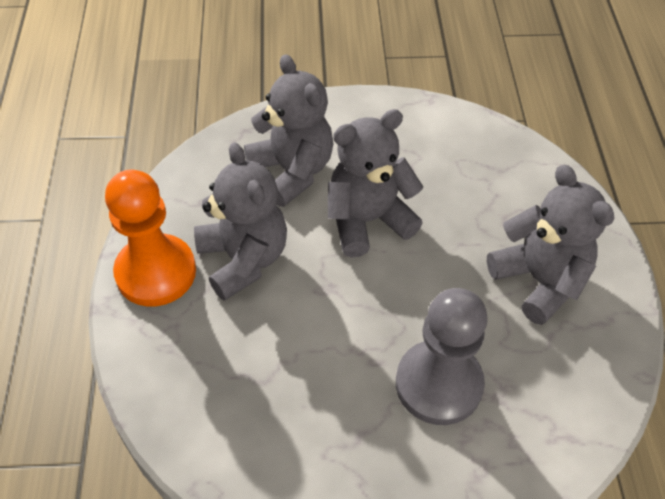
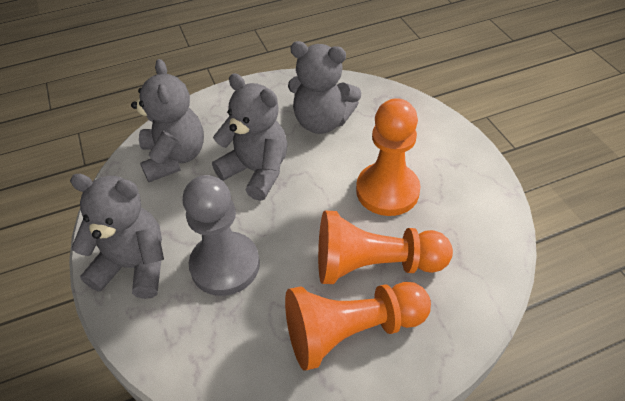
orange pawn: [105,170,196,307] = 1 -> [285,282,431,371] [318,210,453,284] [356,98,421,216] = 3

